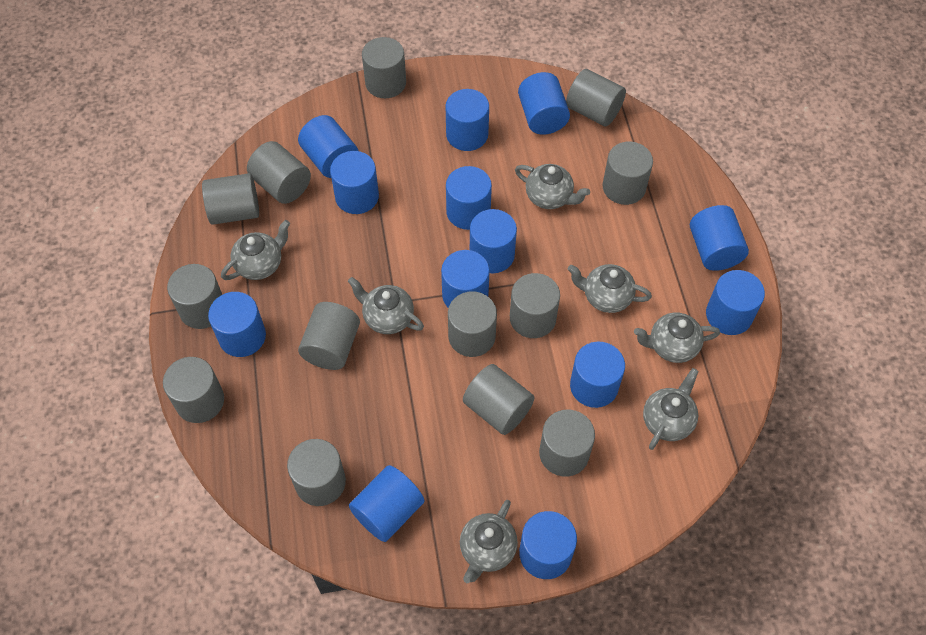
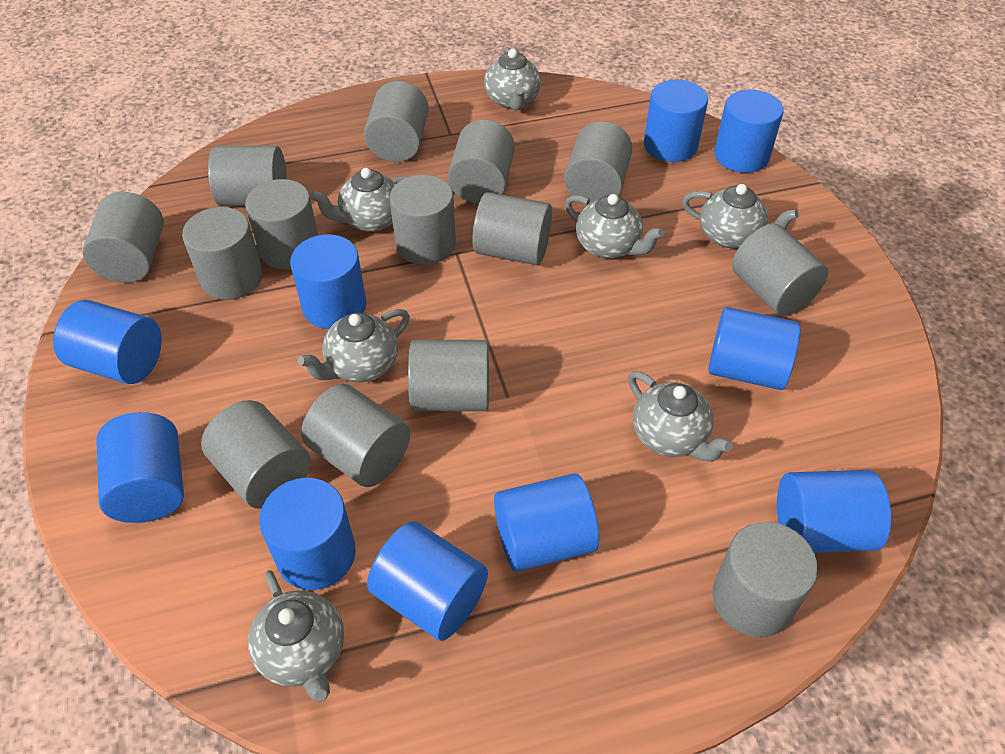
blue cylinder: [208,292,266,357] [298,115,358,178] [330,151,379,214] [349,465,424,542] [441,250,490,308] [445,89,489,151] [446,166,492,230] [470,209,517,273] [518,72,570,135] [519,511,577,579] [570,341,625,408] [690,205,749,271] [706,270,765,335] = 13 -> [53,300,162,384] [96,412,184,523] [259,478,356,590] [290,234,367,329] [367,522,488,641] [494,473,599,572] [644,80,708,162] [708,307,801,390] [714,90,784,173] [777,470,891,553] = 10
grey cylinder: [163,357,224,423] [167,264,222,329] [202,173,259,225] [247,141,311,204] [287,439,346,506] [298,302,360,370] [362,37,406,98] [448,291,497,357] [463,364,535,435] [510,273,560,338] [539,410,595,477] [566,69,626,126] [602,142,653,205] = 13 -> [82,192,164,283] [182,207,263,300] [201,400,311,509] [208,146,287,206] [245,179,318,270] [301,384,410,487] [364,81,429,162] [390,175,456,265] [408,340,489,411] [448,120,515,204] [472,192,552,265] [564,121,632,205] [712,522,818,637] [732,224,828,316] = 14

